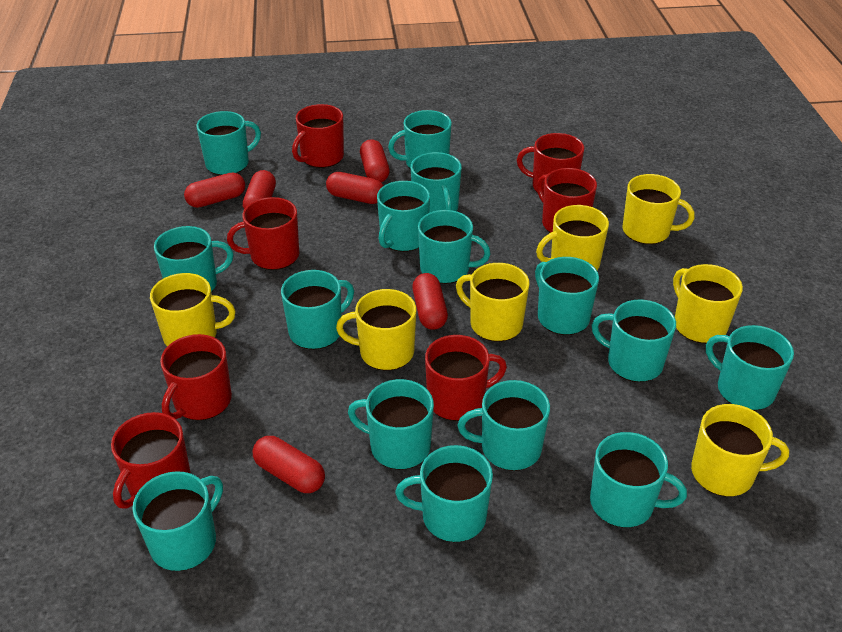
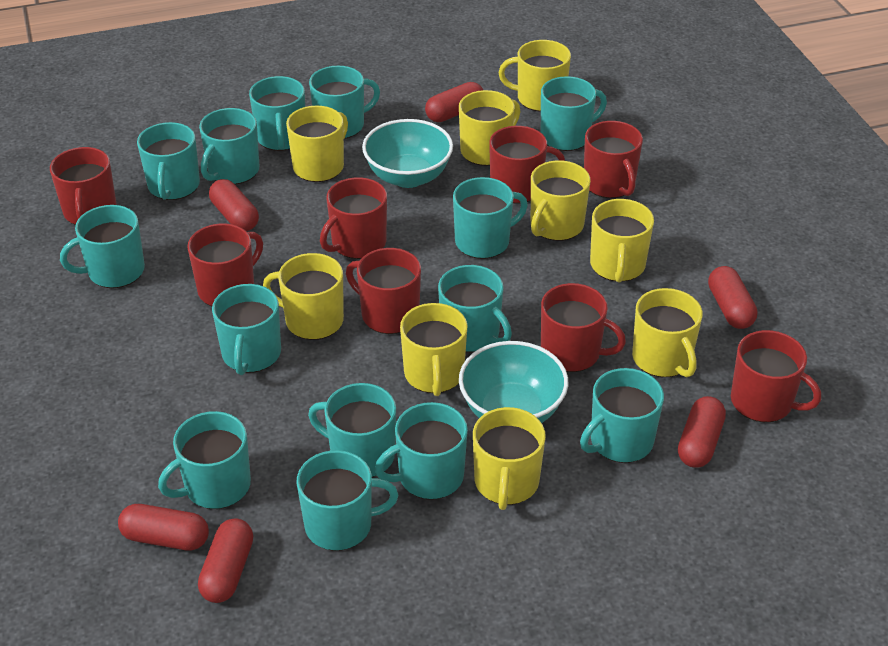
red mug: [111,412,191,509] [160,334,232,420] [227,197,299,270] [292,104,344,168] [425,335,507,421] [517,133,584,192] [537,168,597,233] = 7 -> [50,147,117,225] [187,223,263,306] [320,177,387,259] [346,248,421,334] [489,126,565,204] [541,283,626,372] [584,121,643,198] [731,330,821,422] = 8
turquoise bowl: none = 0 -> [362,119,453,188] [459,341,568,423] = 2
turquoise mug: [132,471,223,571] [154,226,234,292] [196,111,261,175] [281,270,354,349] [348,379,434,470] [377,181,430,252] [388,110,452,169] [395,445,493,542] [411,152,462,213] [418,210,491,284] [458,380,550,471] [535,257,599,335] [590,432,687,528] [592,299,676,382] [706,325,794,410] = 15 -> [60,205,145,288] [137,122,200,200] [158,411,251,509] [199,108,259,184] [212,284,281,375] [249,76,305,151] [296,450,398,551] [308,383,396,477] [309,66,380,139] [375,402,468,499] [438,265,512,352] [453,177,528,259] [541,76,607,151] [580,368,664,463] = 14
yellow mug: [150,273,235,346] [336,289,416,371] [456,263,530,342] [536,205,609,270] [622,174,695,244] [673,264,743,343] [691,404,789,497] = 7 -> [263,253,344,340] [286,106,348,182] [400,303,467,396] [459,90,521,166] [473,407,546,510] [499,40,571,112] [531,160,591,241] [590,199,654,282] [632,288,703,377] = 9

